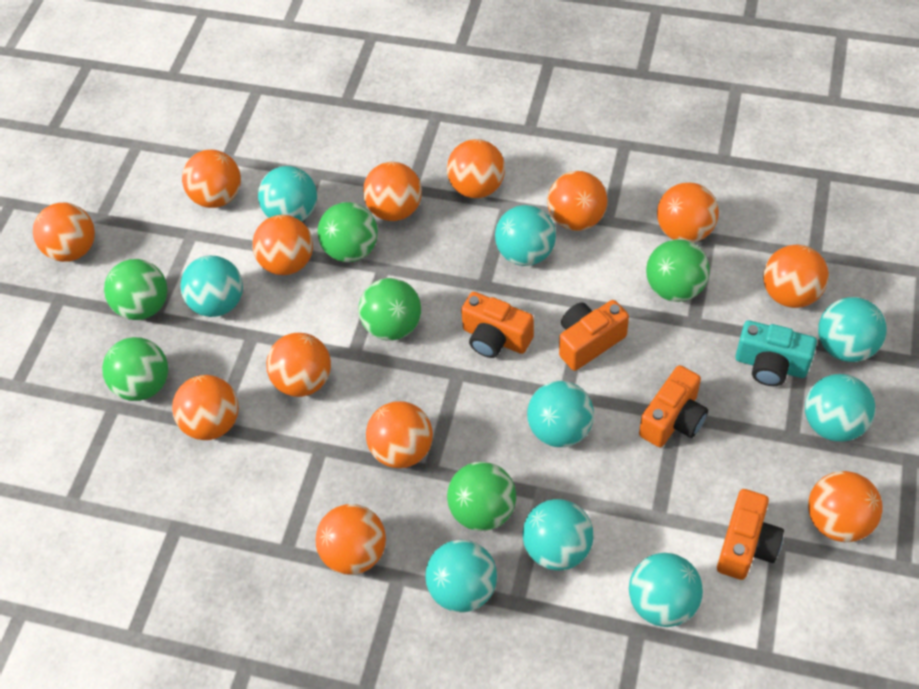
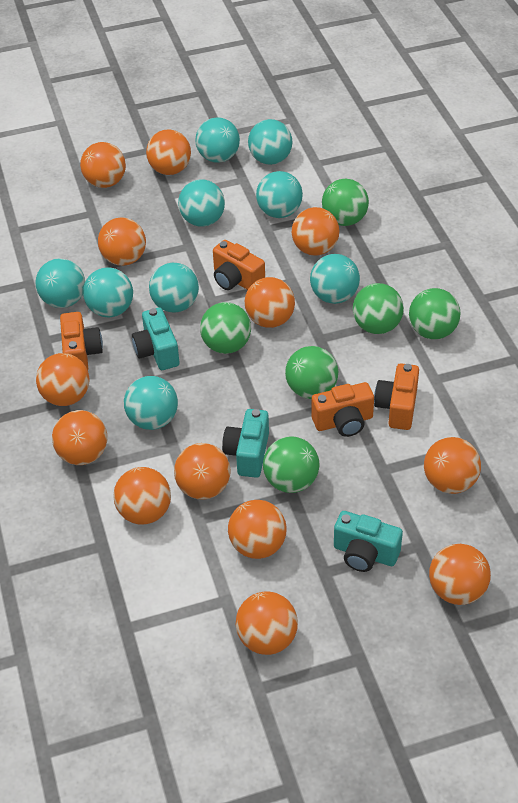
turquoise camera: [735,320,817,386] = 1 -> [132,307,179,370] [222,409,269,478] [334,511,403,572] = 3

